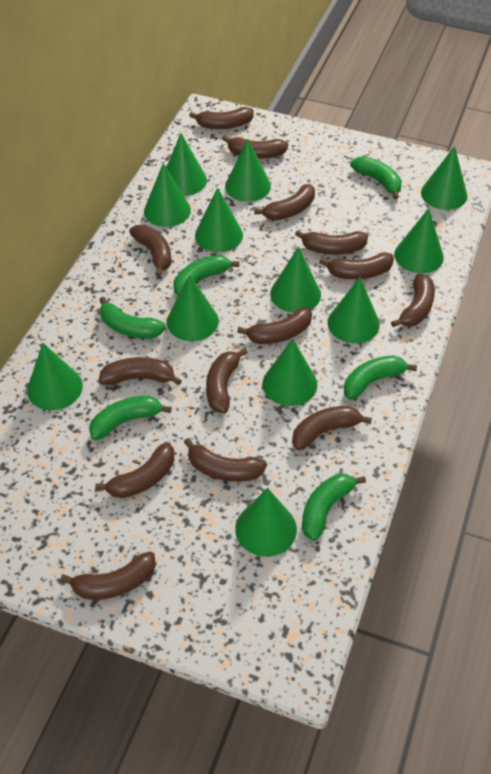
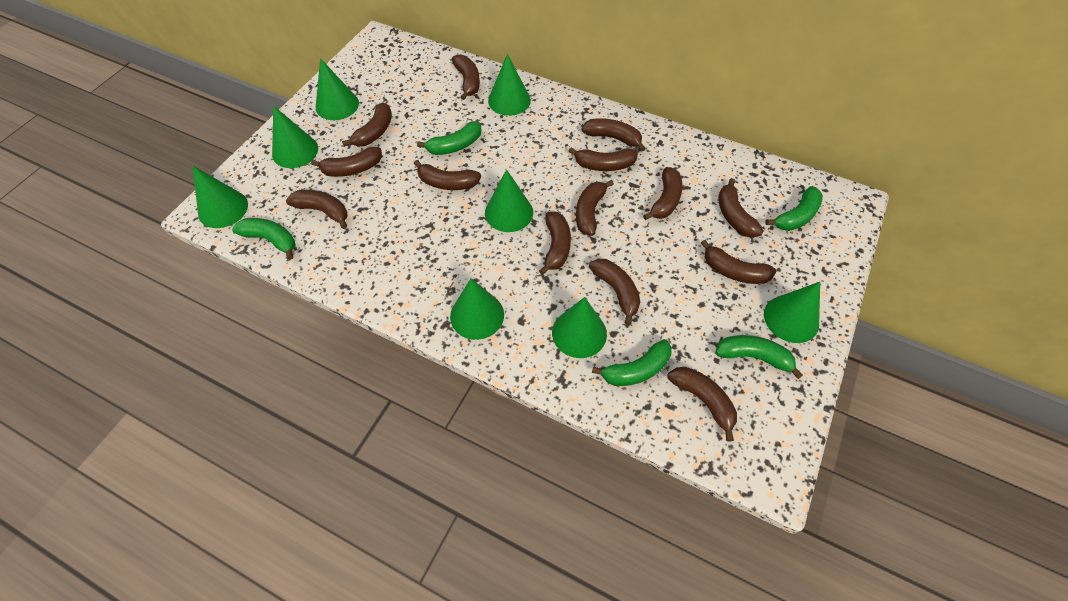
green banana: [89,396,172,440] [99,297,166,339] [174,255,239,296] [302,474,366,541] [344,355,417,400] [350,156,402,199] = 6 -> [232,218,295,260] [417,121,482,155] [592,339,672,386] [715,335,803,379] [765,186,823,231] = 5
green cone: [27,343,83,410] [144,163,191,227] [166,133,207,196] [167,275,219,341] [195,188,243,252] [225,139,271,202] [235,488,297,557] [263,339,317,406] [270,247,321,313] [328,277,380,344] [394,208,444,273] [421,146,468,210] = 12 -> [193,166,248,228] [272,106,318,168] [316,58,359,120] [450,278,504,340] [485,169,533,232] [488,54,531,116] [552,297,607,358] [764,282,820,343] = 8

